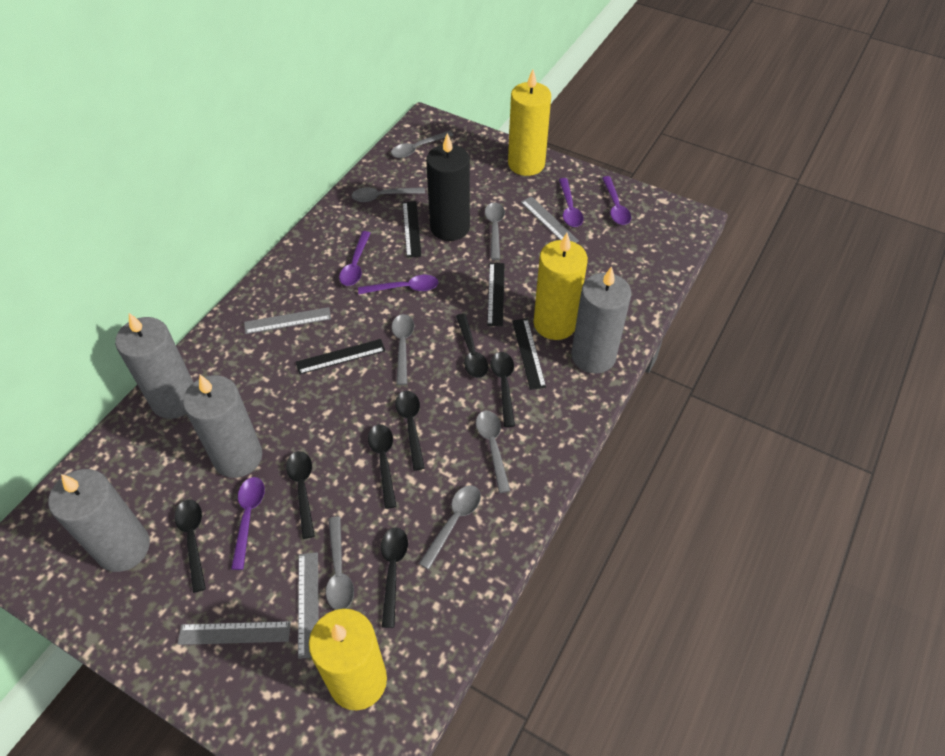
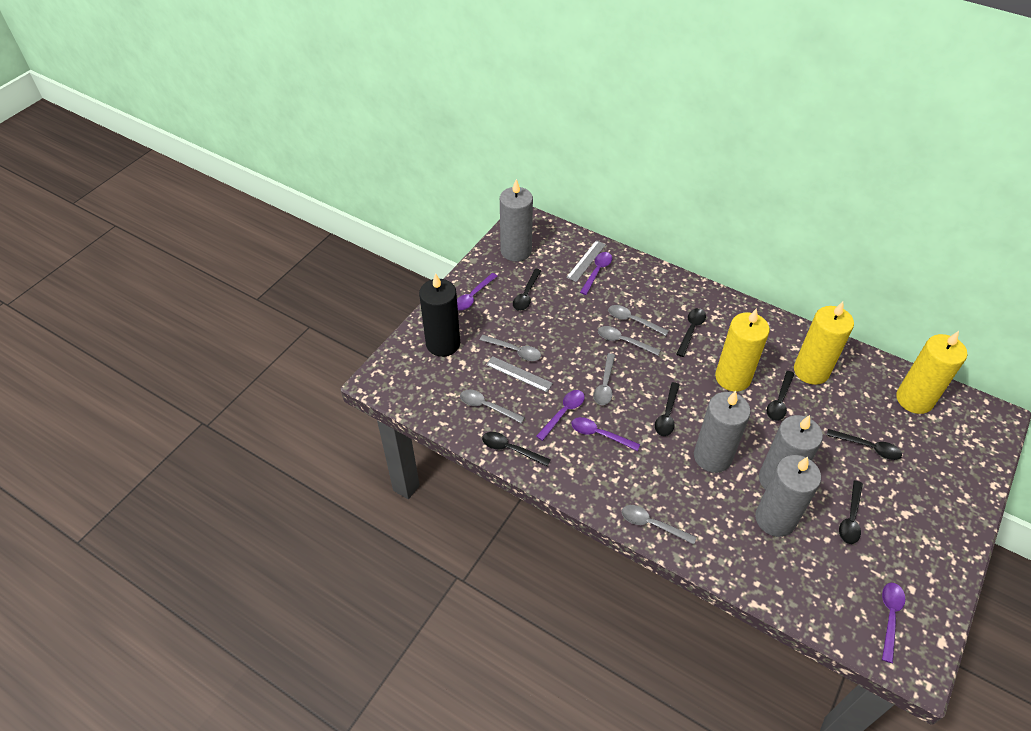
black ruler: [296,339,385,375] [403,201,421,258] [487,263,505,326] [512,318,546,390] = 4 -> none = 0
grey ruler: [178,621,291,645] [244,307,331,334] [298,552,319,659] [521,196,579,243] = 4 -> [486,356,553,392] [566,240,606,282] = 2
grey spoon: [326,517,354,610] [352,187,425,202] [391,131,454,158] [392,314,414,385] [419,485,481,570] [476,411,510,493] [485,202,505,260] = 7 -> [460,390,525,423] [480,335,541,361] [594,353,615,405] [598,326,661,356] [608,305,669,336] [622,505,697,545] = 6

